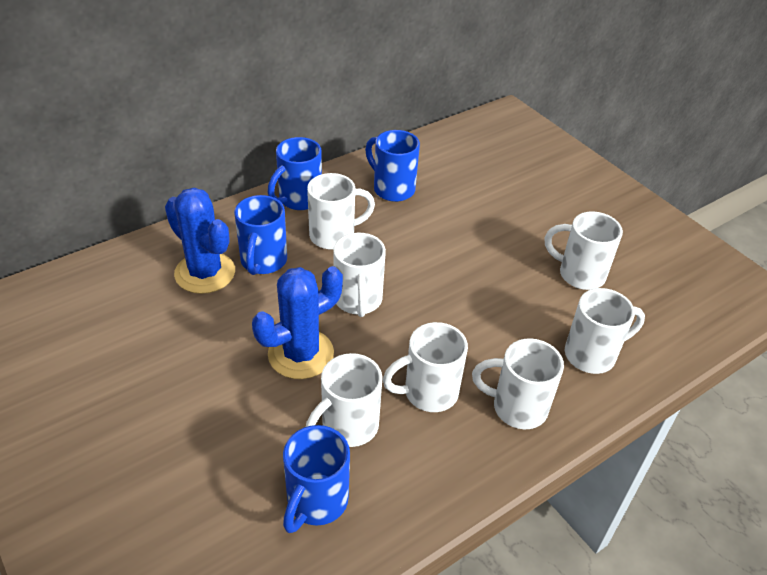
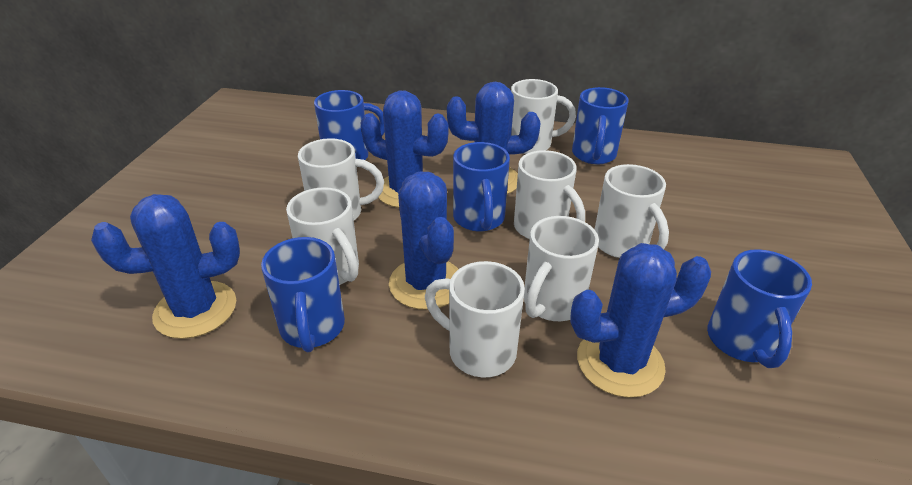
blue cactus: [165,188,235,294] [252,266,343,379] = 2 -> [91,194,240,339] [360,90,449,208] [389,172,458,310] [447,82,541,194] [570,243,711,398] = 5
blue mug: [234,195,287,275] [268,137,322,210] [283,425,350,533] [365,130,420,202] = 4 -> [261,237,345,353] [314,90,385,160] [453,142,510,232] [572,87,629,164] [707,249,812,368] = 5

